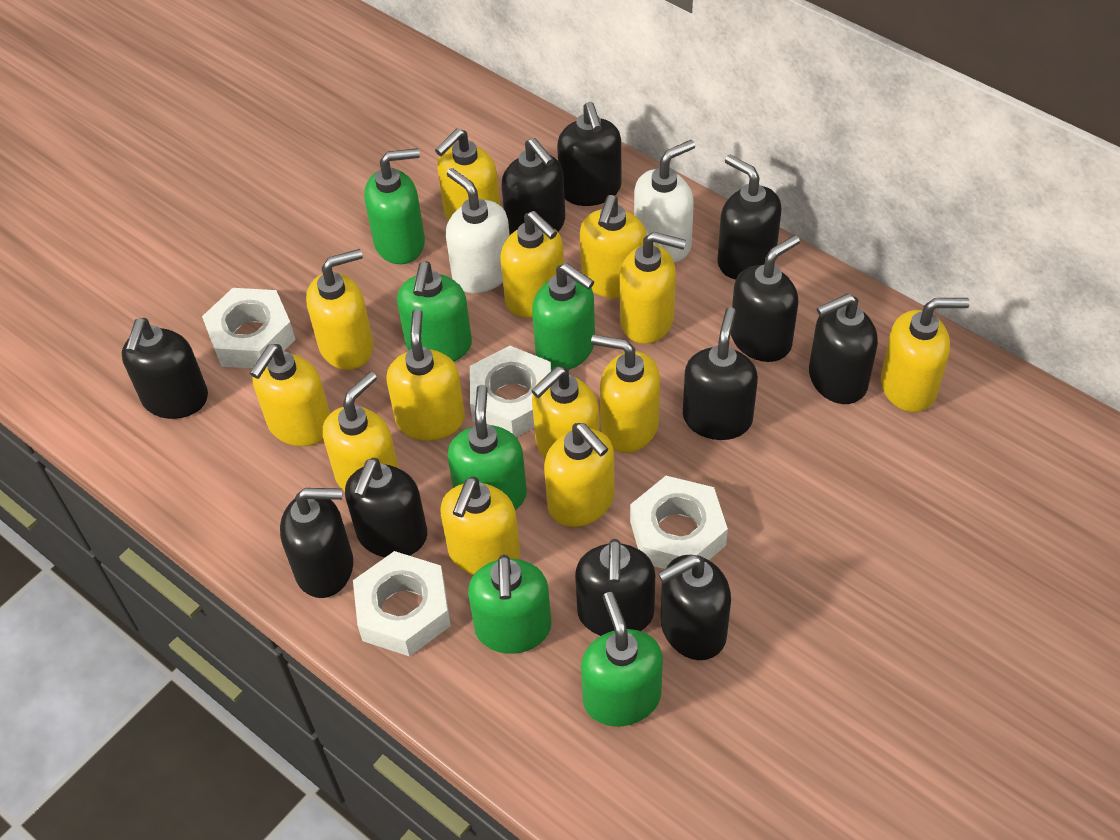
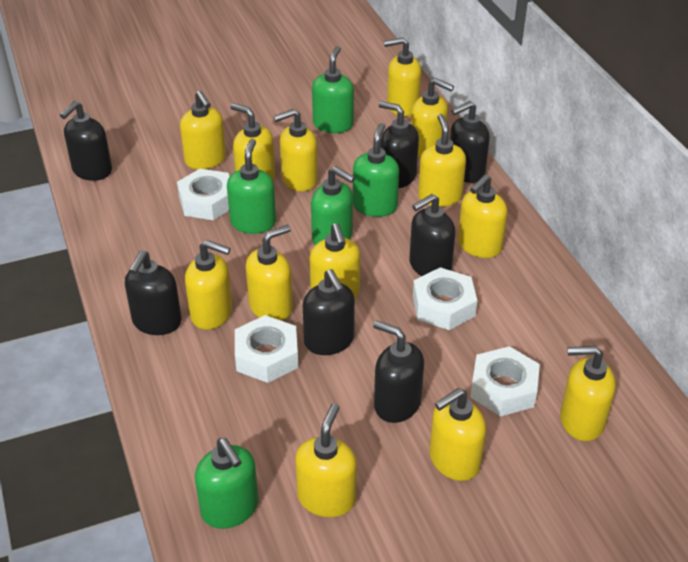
black soap dispenser: [122,318,208,419] [280,488,353,598] [345,458,427,557] [501,138,565,235] [557,102,622,206] [575,539,655,636] [658,555,731,660] [683,307,758,440] [717,155,782,280] [731,235,800,362] [809,293,878,404] = 11 -> [60,101,112,181] [125,250,182,335] [303,269,355,355] [373,320,424,423] [379,101,419,188] [409,194,455,276] [450,101,490,183] = 7
green soap dispenser: [364,148,425,264] [397,261,472,361] [448,385,527,510] [468,555,551,654] [532,263,595,370] [581,592,663,727] = 6 -> [195,438,259,529] [227,139,276,234] [311,166,355,245] [312,46,354,133] [353,123,399,217] = 5
white soap dispenser: [446,168,510,293] [634,140,695,263] = 2 -> none = 0

